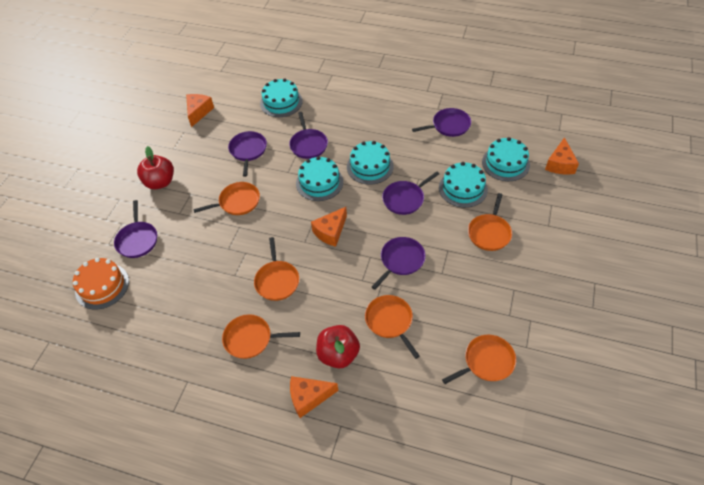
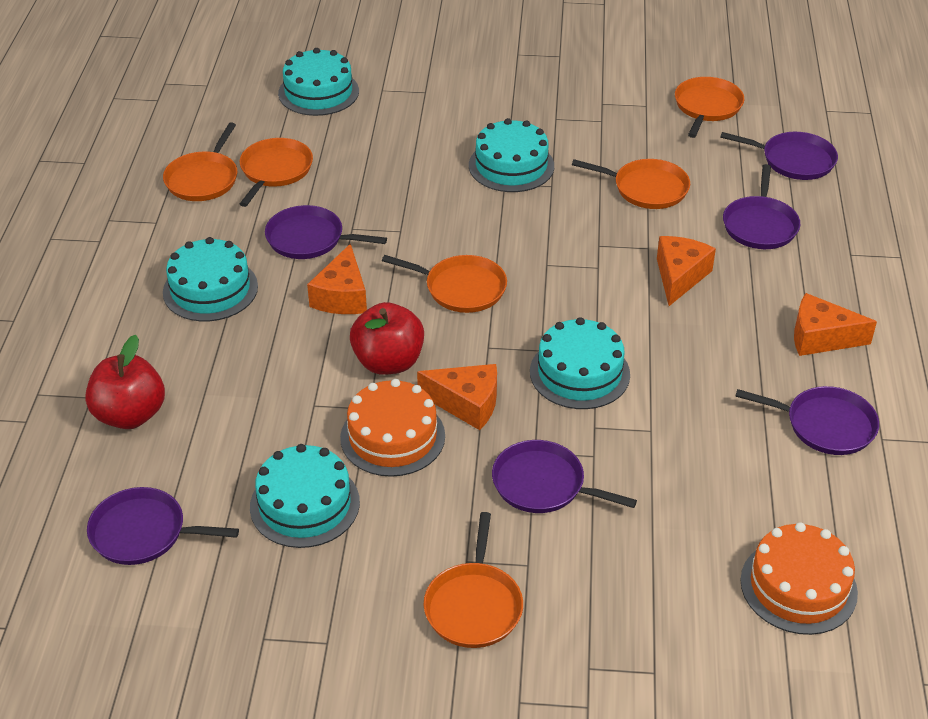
orange cake: [73,258,129,310] = 1 -> [340,379,445,477] [740,522,858,635] = 2

